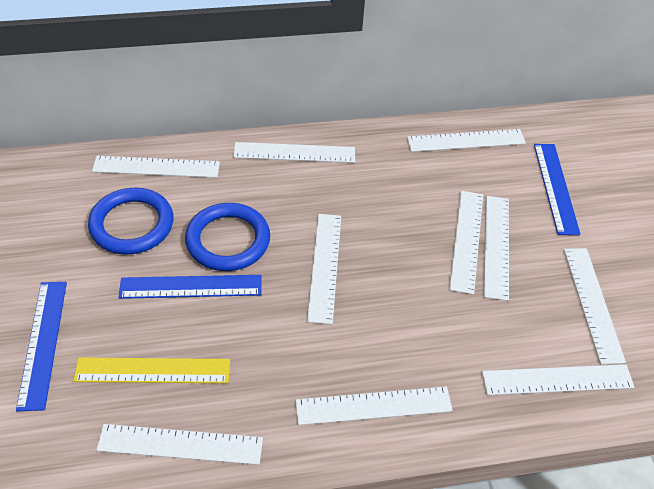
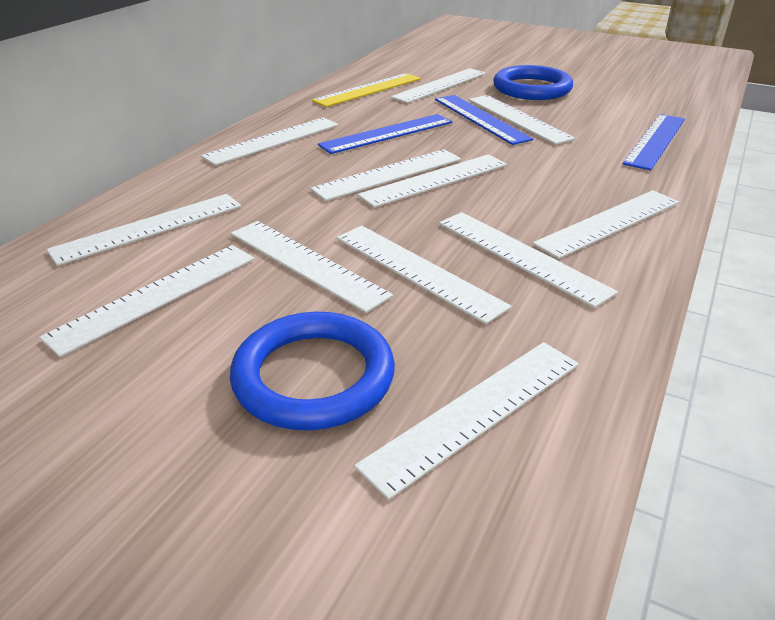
white ruler: [92,156,220,178] [96,424,263,465] [233,142,355,163] [295,387,453,425] [307,214,341,324] [407,129,526,152] [449,191,483,295] [482,364,635,395] [484,196,509,301] [564,248,626,364] = 10 -> [39,245,255,357] [46,194,241,266] [201,117,339,166] [231,221,393,313] [310,149,461,201] [337,226,511,324] [354,342,579,500] [357,154,507,208] [391,68,486,103] [439,212,618,308] [469,95,575,145] [532,190,679,259] = 12

